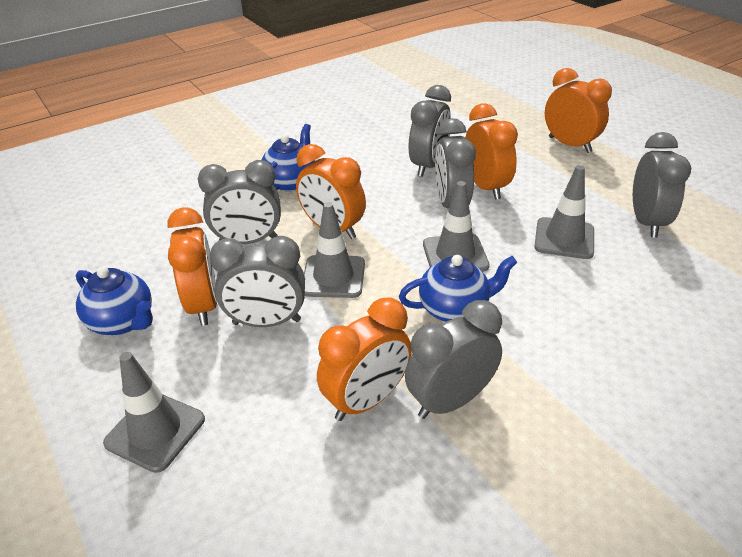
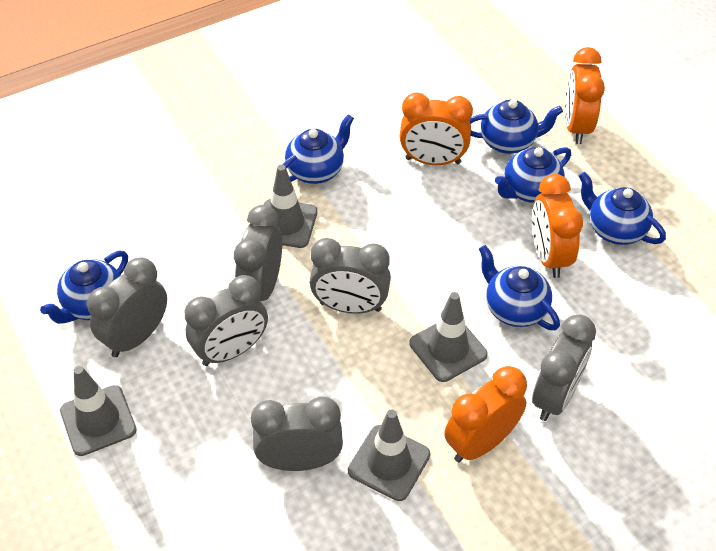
blue teapot: [76,267,153,335] [262,124,315,192] [399,255,517,322] = 3 -> [40,251,128,324] [282,114,354,184] [470,99,563,154] [479,245,560,330] [495,147,571,203] [579,172,666,245] = 6
orange clock: [167,207,217,326] [296,144,366,239] [317,297,412,421] [465,103,518,200] [545,68,612,153] = 5 -> [400,93,473,165] [444,366,527,462] [532,174,583,278] [565,47,605,144] = 4

